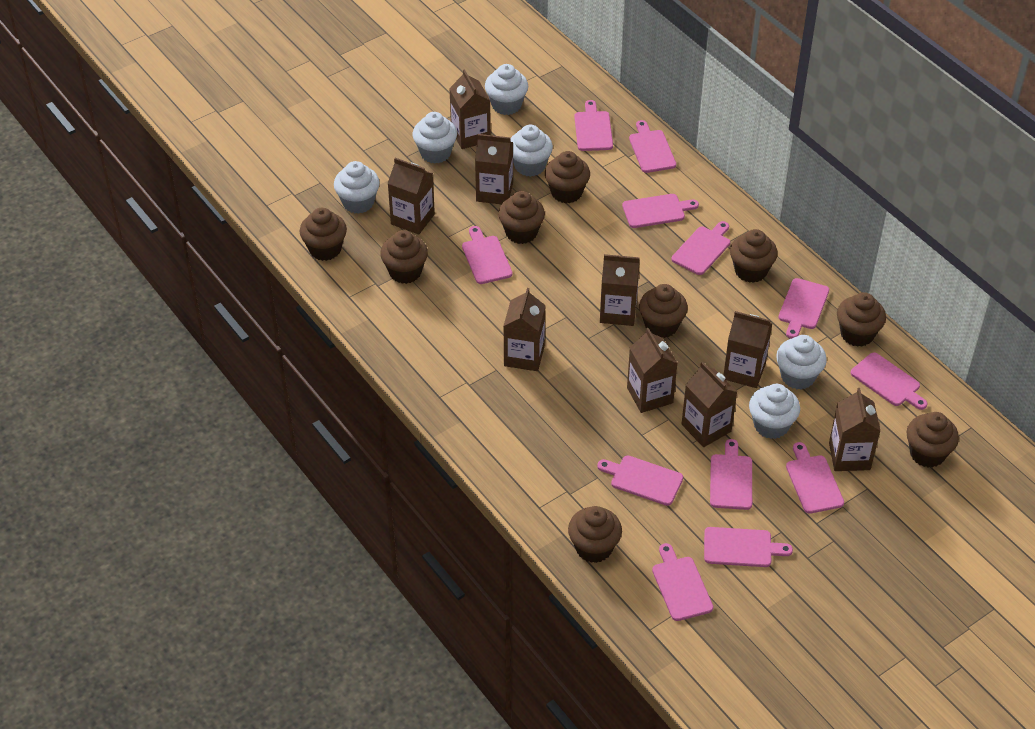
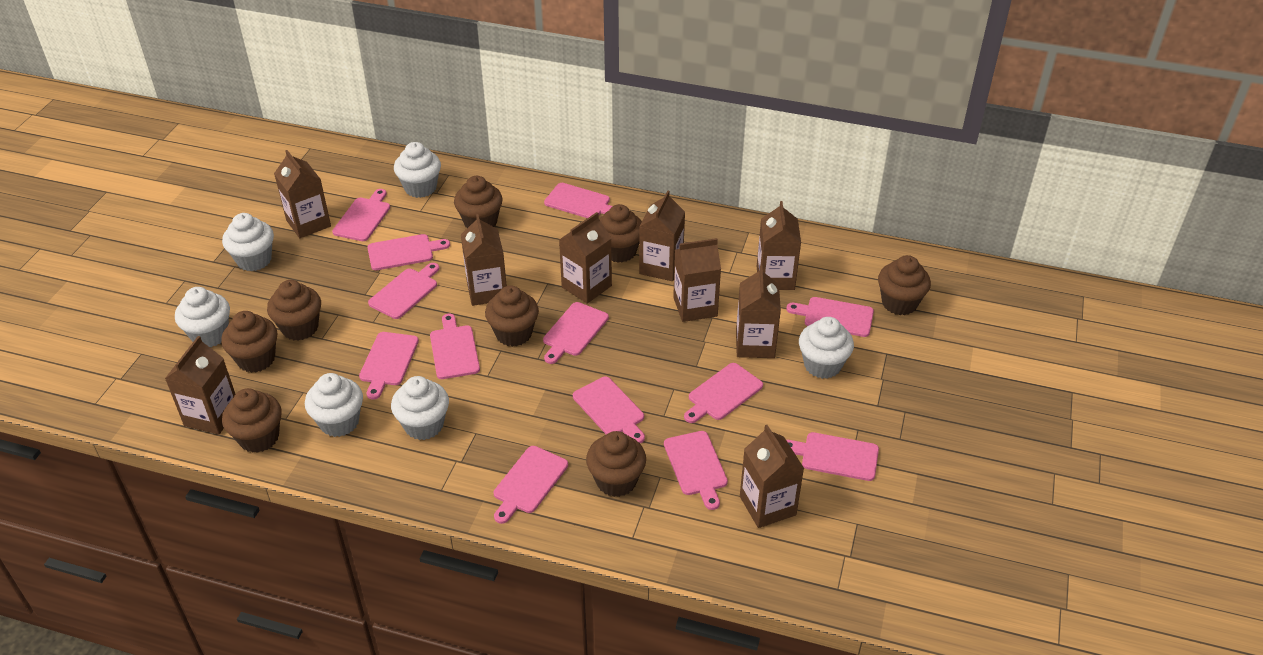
brown cupcake: [300,208,347,261] [380,230,428,284] [498,191,545,244] [545,151,590,203] [568,506,622,563] [639,284,688,338] [730,229,778,283] [837,292,886,347] [907,412,959,468] = 9 -> [221,311,277,373] [222,388,282,453] [267,280,321,341] [454,176,503,228] [485,285,539,347] [586,431,646,497] [599,204,642,263] [878,255,931,315] = 8
pink cutting board: [462,226,513,284] [574,100,613,151] [597,456,683,506] [622,194,699,228] [629,120,676,173] [652,543,713,621] [671,221,730,275] [704,527,793,567] [710,439,752,510] [779,278,829,339] [786,442,844,514] [851,352,927,410] = 12 -> [332,189,390,241] [359,332,419,400] [367,234,450,270] [368,263,439,319] [430,314,480,379] [494,446,568,524] [543,302,609,364] [544,183,612,218] [573,377,645,443] [664,431,728,510] [684,363,763,423] [786,297,874,337] [786,432,879,481] = 13

